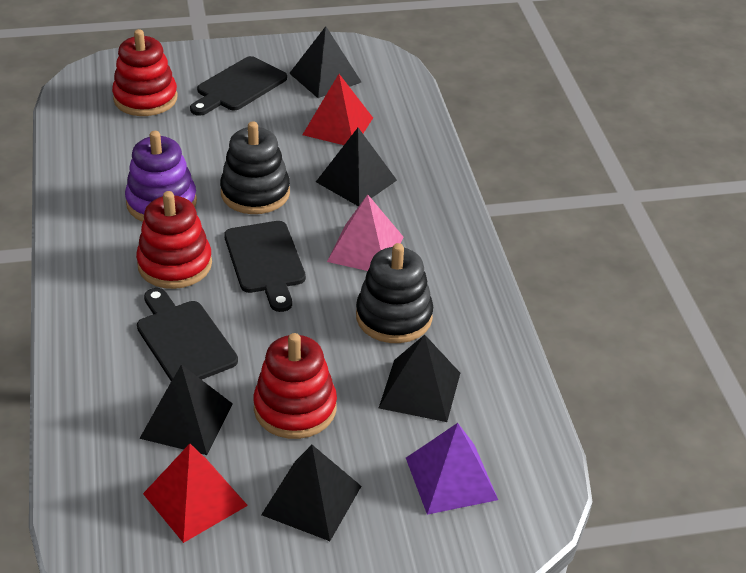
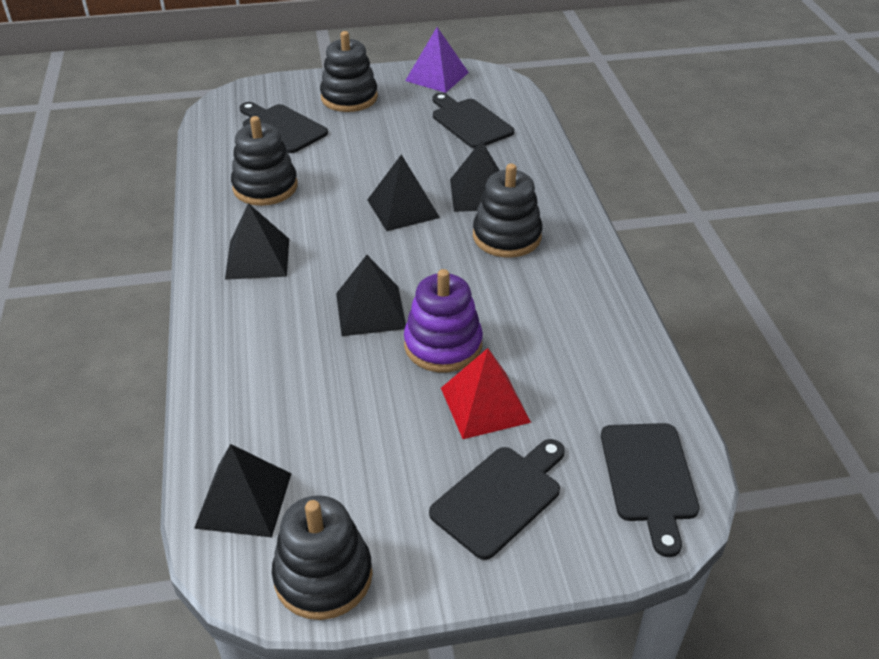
black cutting board: [137,288,238,381] [190,56,287,116] [224,221,306,312] = 3 -> [240,102,328,153] [429,439,565,560] [433,93,514,148] [601,423,700,557] = 4
black stacking toy: [220,121,290,214] [356,243,433,343] = 2 -> [231,116,298,206] [272,495,372,620] [320,31,378,112] [473,164,542,258] = 4
pink pyramid: [327,194,403,271] = 1 -> none = 0
red pyramid: [143,444,248,543] [302,74,373,145] = 2 -> [441,348,531,439] = 1
red stacking toy: [112,29,178,116] [136,191,212,289] [253,333,337,439] = 3 -> none = 0

